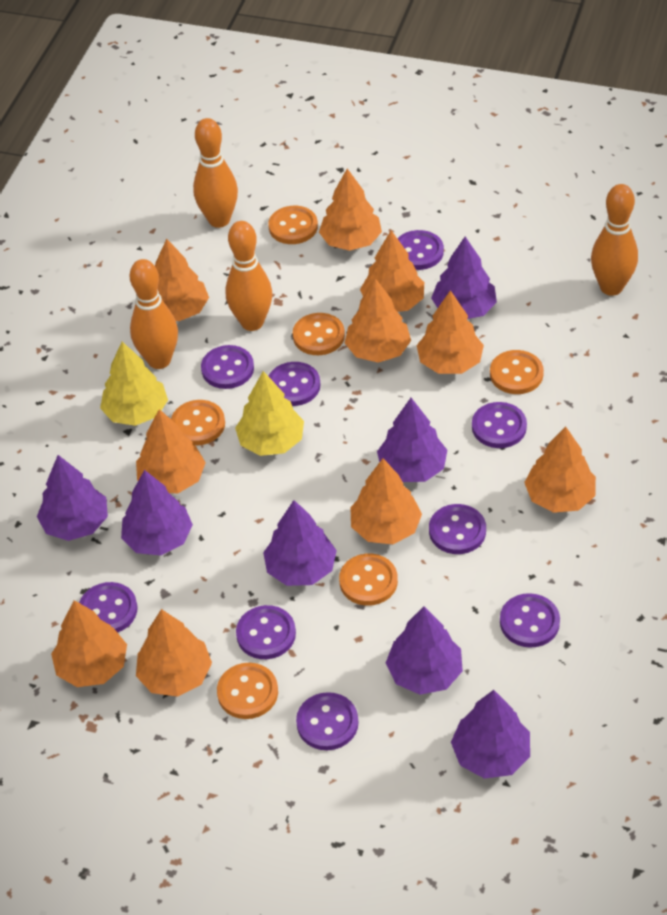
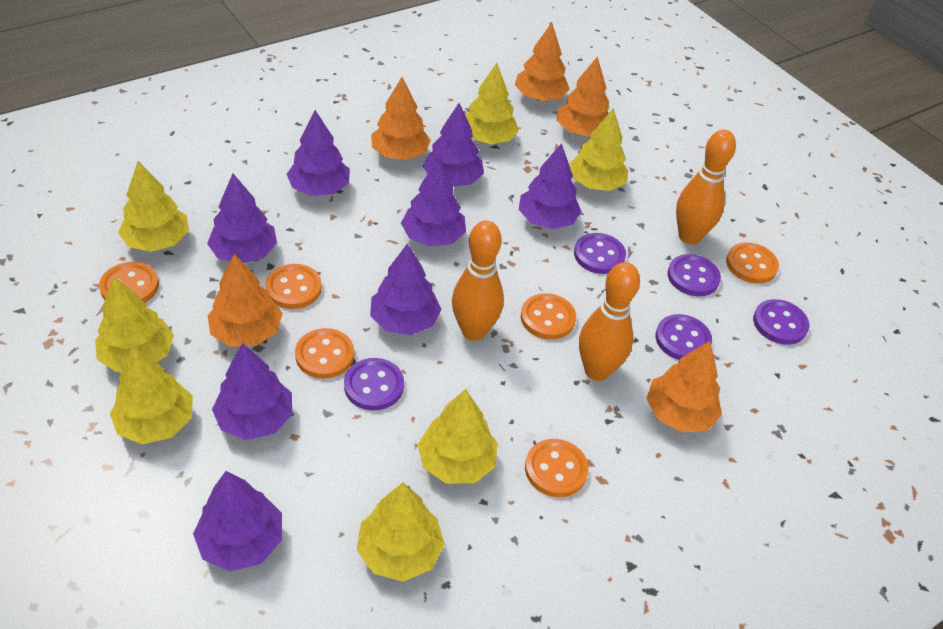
orange bowling pin: [130,259,178,369] [193,118,238,228] [226,221,272,331] [591,184,638,296] = 4 -> [452,221,504,341] [579,262,640,381] [676,130,736,244] = 3
orange tree: [51,600,127,687] [136,409,206,493] [136,609,212,697] [155,239,209,321] [319,169,382,251] [345,278,411,363] [350,458,422,544] [360,230,424,312] [417,290,484,374] [524,426,596,513] = 10 -> [208,254,283,347] [371,77,431,160] [515,23,570,101] [557,57,609,137] [646,341,722,432] = 5
purple button: [79,582,138,633] [201,345,254,389] [236,605,296,659] [269,362,321,406] [296,692,359,750] [397,230,444,270] [429,504,486,554] [472,402,527,448] [500,593,560,648] = 9 -> [344,358,404,410] [574,233,626,274] [656,314,712,360] [667,254,721,296] [753,299,809,345] = 5
purple tree: [37,455,108,541] [121,470,193,556] [263,500,337,586] [377,398,447,482] [386,606,463,695] [431,237,497,319] [451,690,530,779] = 7 -> [193,471,282,571] [207,174,277,263] [212,343,292,440] [287,110,350,196] [370,243,441,335] [401,159,466,247] [423,103,484,186] [519,143,582,229] = 8
yellow tree: [100,342,168,426] [235,371,304,456] = 2 -> [95,277,174,372] [110,346,193,444] [118,161,189,252] [357,483,445,582] [418,389,498,484] [465,63,519,144] [569,108,629,191] = 7

